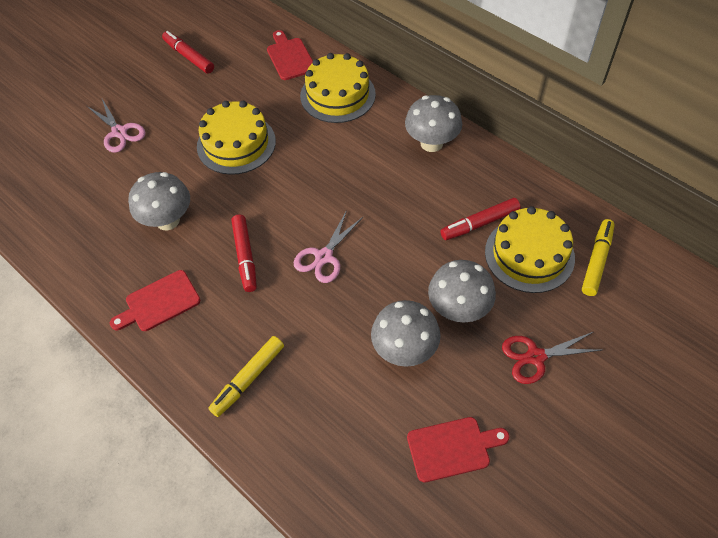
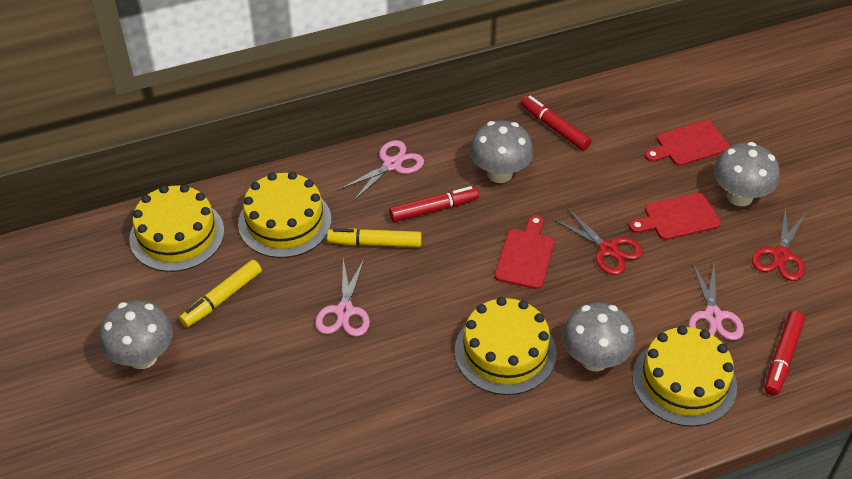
pink scissors: [87,99,146,153] [294,210,363,283] = 2 -> [315,259,370,336] [339,140,424,201] [689,262,744,340] = 3
red scissors: [502,332,601,384] = 1 -> [552,207,643,275] [752,206,807,281] = 2
yellow cake: [197,101,276,175] [300,53,376,123] [485,206,575,293] = 3 -> [129,184,224,272] [238,172,331,258] [455,297,557,395] [632,326,737,427] = 4

